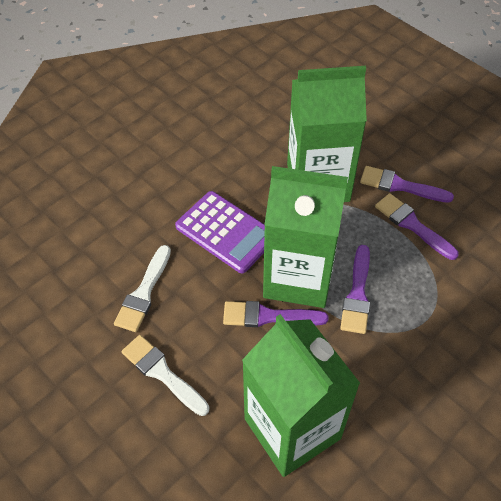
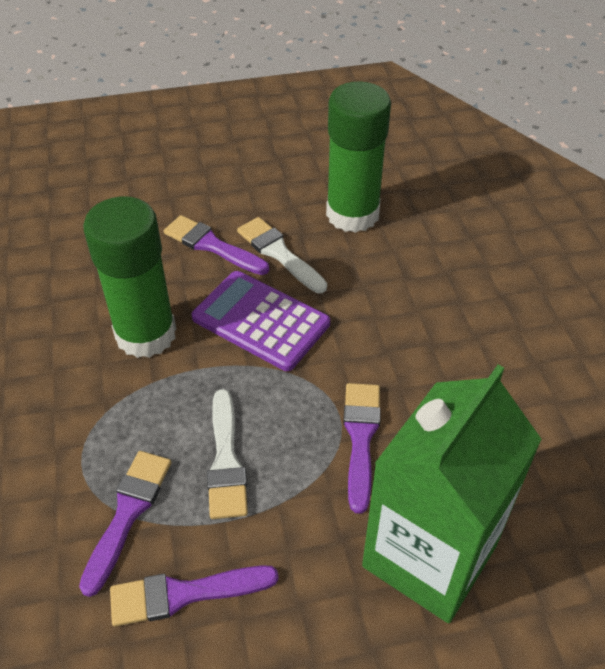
green carton: [242,314,360,477] [263,166,348,308] [287,66,367,202] = 3 -> [362,365,542,623] = 1
green glue stick: none = 0 -> [83,196,176,358] [326,81,391,233] = 2

